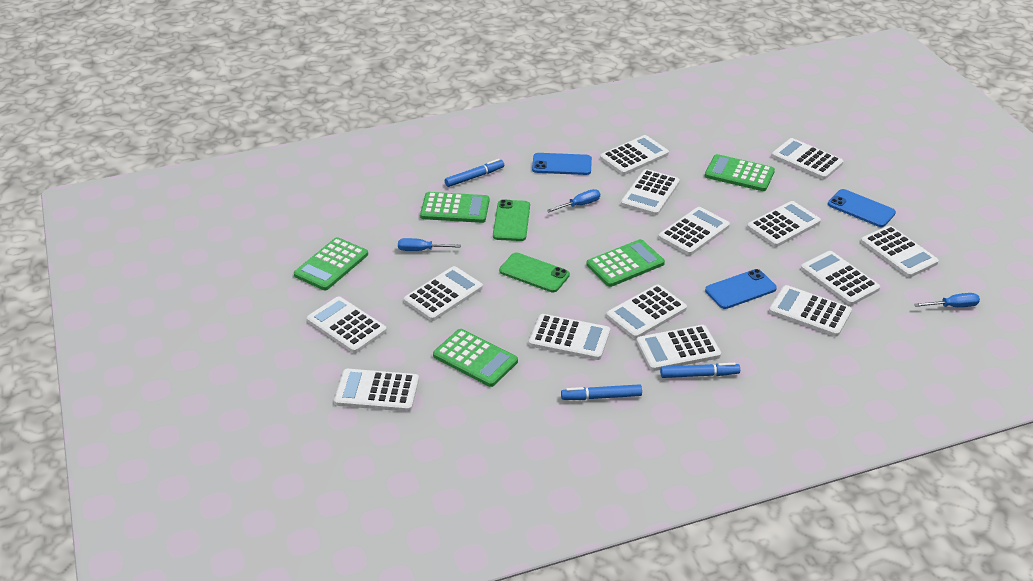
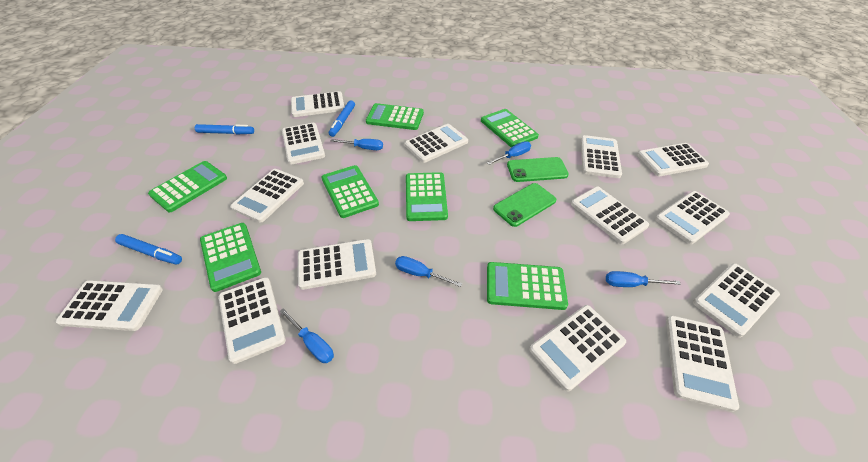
blue phone: [532,153,592,175] [705,269,777,309] [828,189,896,227] = 3 -> none = 0
blue screwdriver: [398,238,461,251] [547,189,600,213] [914,293,980,307] = 3 -> [280,308,334,363] [331,139,383,150] [395,256,462,287] [487,141,531,165] [606,271,681,287] = 5
green calculator: [294,237,368,290] [420,192,489,223] [433,329,518,387] [586,239,665,287] [705,154,775,191] = 5 -> [148,161,227,212] [200,223,261,292] [322,165,379,218] [366,103,424,130] [406,172,448,221] [481,109,539,147] [487,262,568,310] = 7

